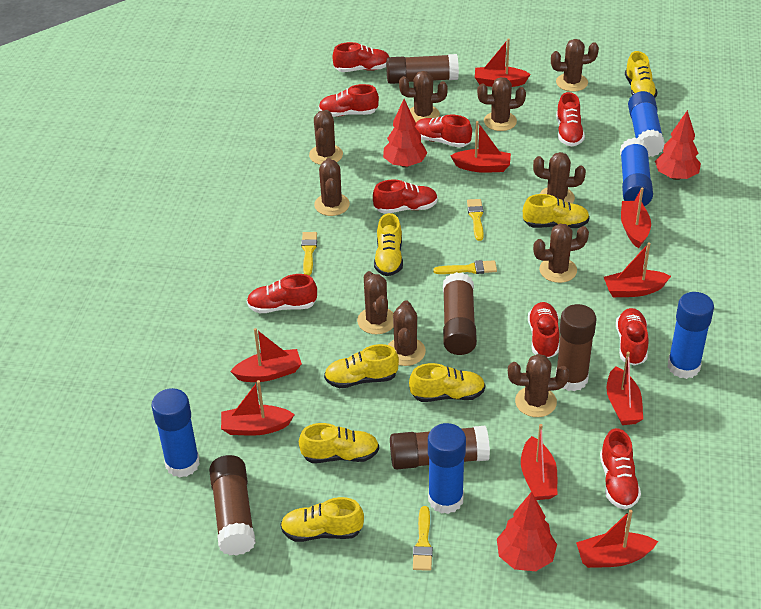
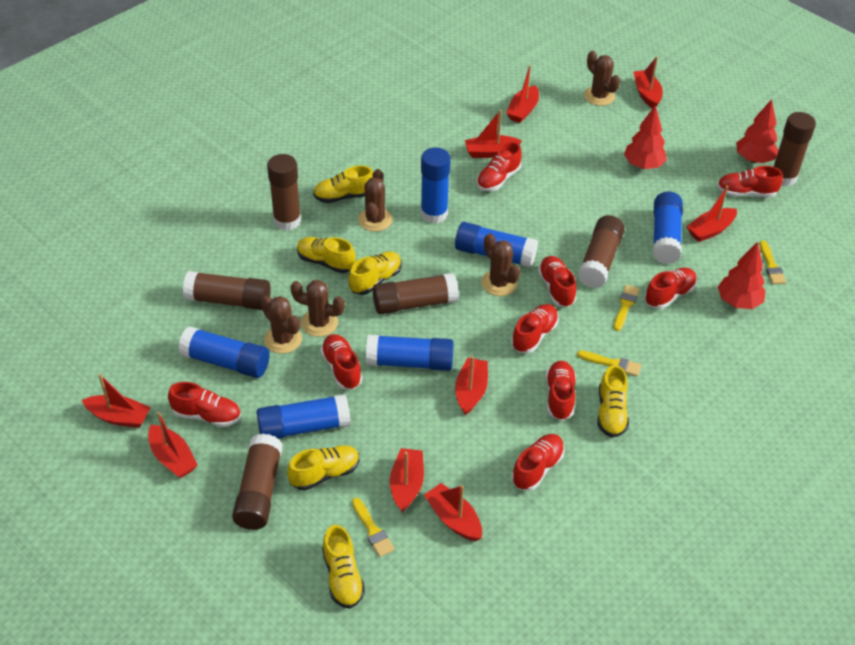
blue glue stick: [152,388,200,478] [428,423,466,514] [620,138,653,206] [628,91,665,157] [668,292,714,379] = 5 -> [178,326,269,378] [257,394,351,439] [366,335,454,371] [421,147,451,223] [455,222,538,268] [653,191,683,264] = 6
brown cactus: [309,110,343,165] [314,158,350,216] [357,271,394,334] [388,300,426,366] [399,71,448,122] [477,77,526,131] [508,354,569,417] [533,152,586,204] [533,224,589,283] [551,39,599,92] = 10 -> [261,295,302,354] [290,280,345,337] [358,169,393,232] [481,233,520,296] [584,51,620,106] = 5
brown glue stick: [209,455,256,556] [386,54,459,84] [390,426,490,470] [443,272,477,355] [556,304,597,392] = 5 -> [183,271,271,310] [232,434,283,530] [267,154,301,230] [373,273,459,314] [578,215,625,288] [773,112,816,186] = 6
yellow shoe: [281,497,364,542] [299,423,379,463] [324,344,399,388] [374,213,403,276] [409,363,485,402] [523,194,590,228] [625,51,658,98] = 7 -> [287,445,359,491] [297,237,356,273] [313,165,373,203] [322,525,365,609] [348,251,401,295] [597,365,629,437] = 6

